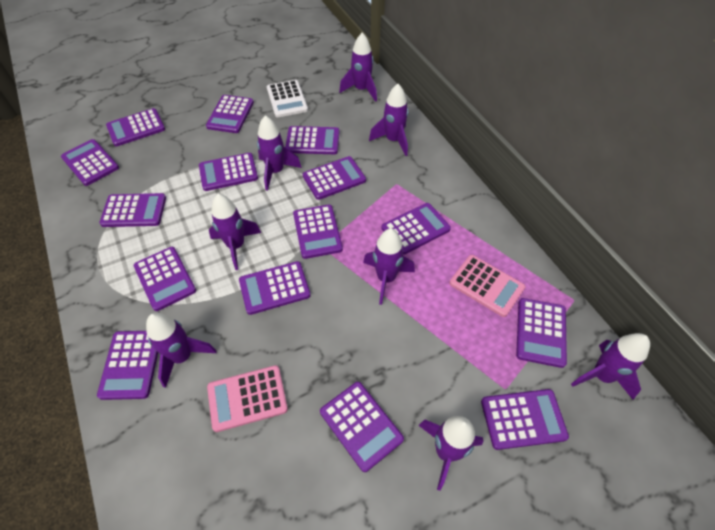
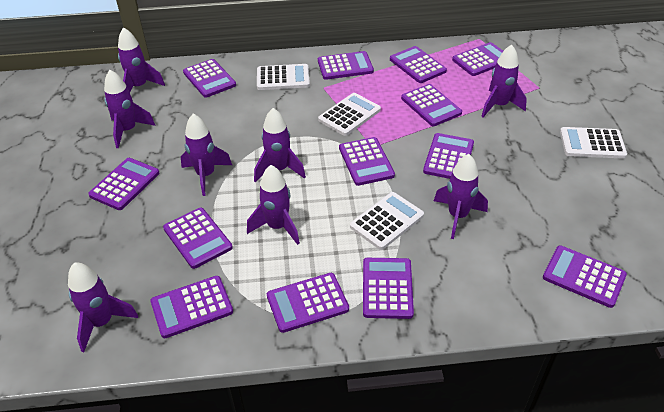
pink calculator: [207,365,288,432] [449,255,525,317] = 2 -> none = 0
purple calculator: [61,139,119,186] [97,331,158,400] [99,193,166,227] [106,108,165,146] [134,247,196,311] [199,153,258,191] [206,95,254,133] [239,261,311,315] [285,126,339,154] [293,205,343,259] [303,156,366,200] [320,382,404,472] [382,203,451,255] [481,389,569,450] [516,298,567,368] = 15 -> [88,158,159,210] [150,276,233,338] [163,208,233,269] [183,59,236,98] [267,273,349,333] [318,51,374,80] [339,137,395,186] [363,258,414,319] [390,46,447,83] [401,84,462,126] [423,133,474,179] [452,42,503,76] [543,245,627,308] = 13
white calculator: [267,80,308,117] = 1 -> [257,64,310,90] [318,93,381,136] [350,192,424,250] [560,127,627,159] = 4

